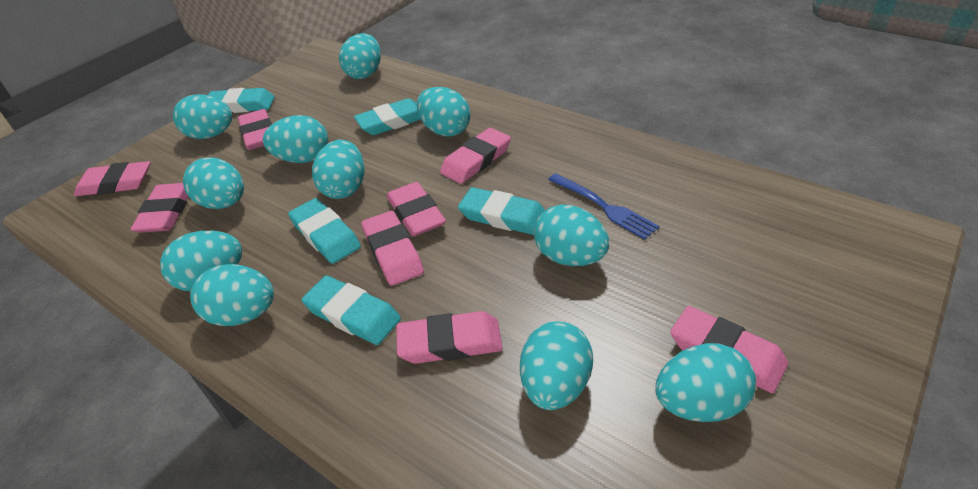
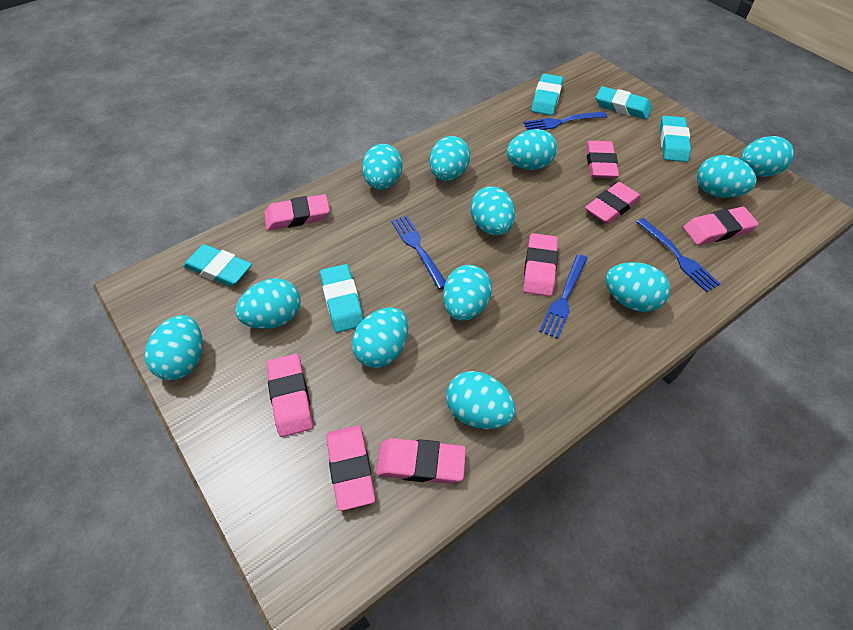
blue fork: [548,173,659,240] = 1 -> [391,215,446,289] [524,111,607,130] [539,254,588,339] [637,218,720,292] = 4
turquoise egg: [160,231,242,291] [173,94,232,139] [183,157,244,209] [190,264,274,326] [263,115,328,163] [312,140,365,199] [339,33,381,79] [417,87,470,137] [520,321,593,410] [534,204,609,266] [655,343,756,422] = 11 -> [144,315,203,380] [235,278,301,329] [352,307,408,368] [362,144,402,190] [430,136,470,181] [443,265,492,321] [446,371,516,429] [471,186,515,236] [507,129,557,170] [605,262,670,312] [697,155,757,198] [740,136,794,177] = 12

